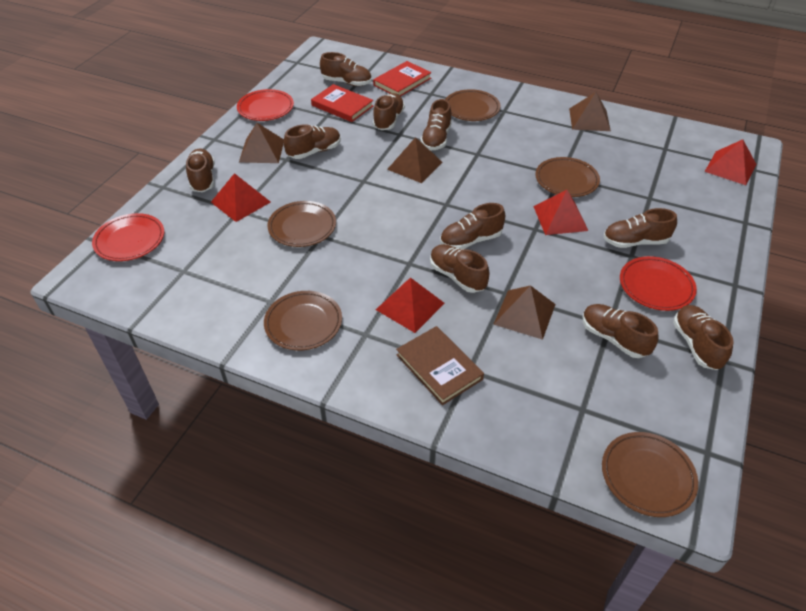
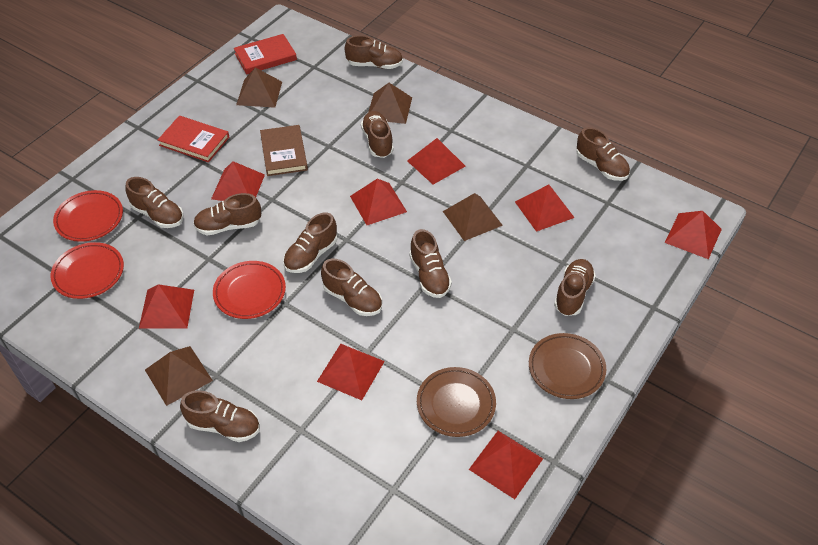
brown plate: [264,291,342,350] [267,201,336,247] [445,89,500,121] [535,157,600,197] [602,432,698,517] = 5 -> [417,367,496,437] [529,333,606,399] = 2
red pyramid: [211,173,271,222] [376,278,445,333] [533,190,588,235] [705,139,756,185] = 4 -> [139,284,194,328] [211,161,265,201] [317,344,385,400] [350,178,407,225] [407,138,465,185] [469,431,543,499] [515,184,575,232] [665,211,722,259] = 8

